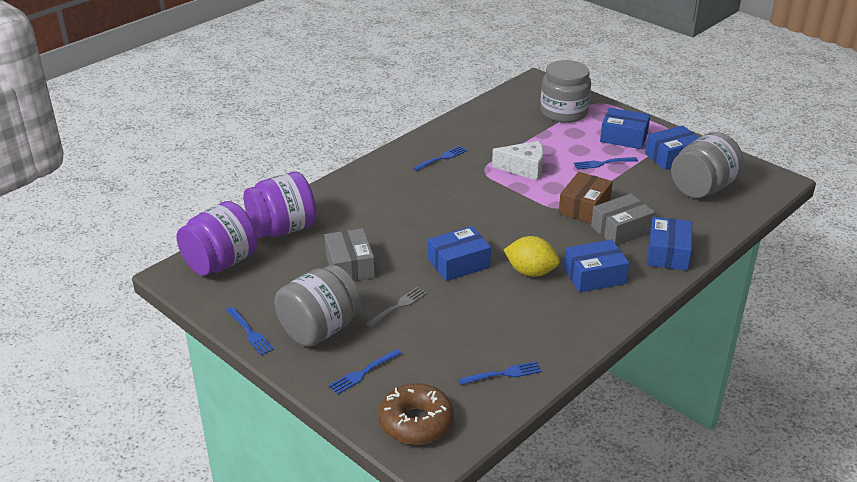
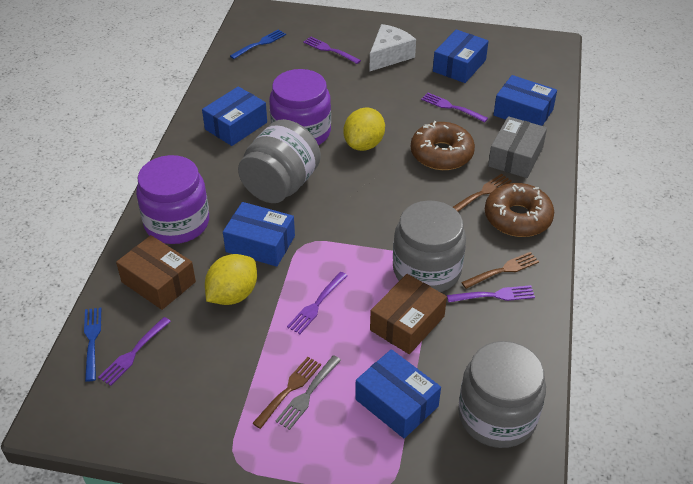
blue fork: [226,307,274,355] [329,349,402,394] [413,146,467,171] [459,361,542,385] [574,157,638,170] = 5 -> [84,307,101,382] [230,29,286,59] = 2
brown box: [559,172,613,223] = 1 -> [116,235,196,310] [370,274,447,354] = 2
brown donut: [378,383,454,445] = 1 -> [411,121,475,170] [485,183,554,237] = 2
brown fork: none = 0 -> [252,357,321,429] [453,174,512,212] [461,252,539,289] = 3
grey box: [324,228,375,281] [591,194,655,245] = 2 -> [488,116,547,178] = 1
purple fork: none = 0 -> [98,317,171,386] [287,272,348,334] [303,36,361,64] [421,93,488,122] [447,285,535,302] = 5
yellow lemon: [504,236,560,277] = 1 -> [205,254,257,305] [344,107,385,151] = 2

